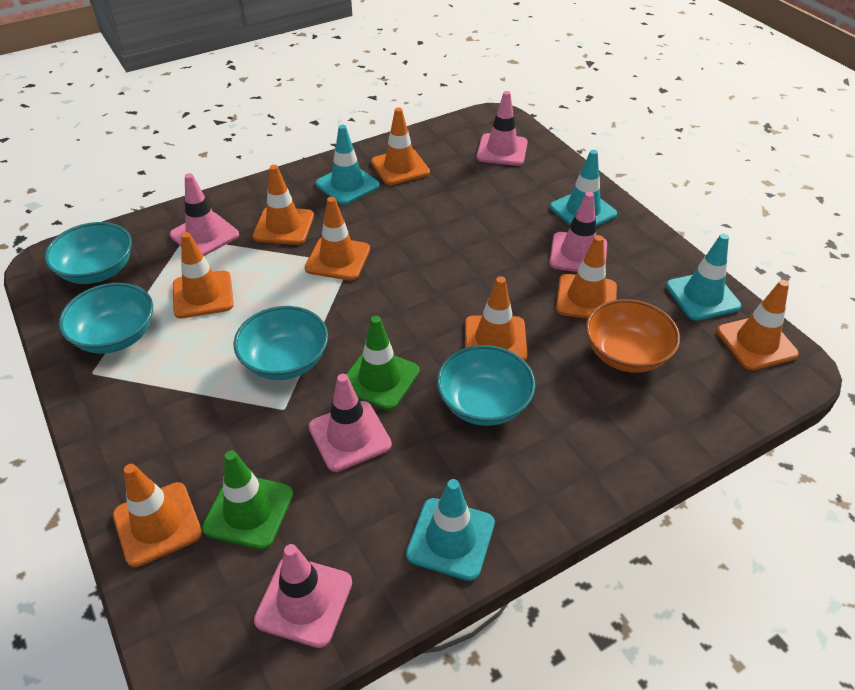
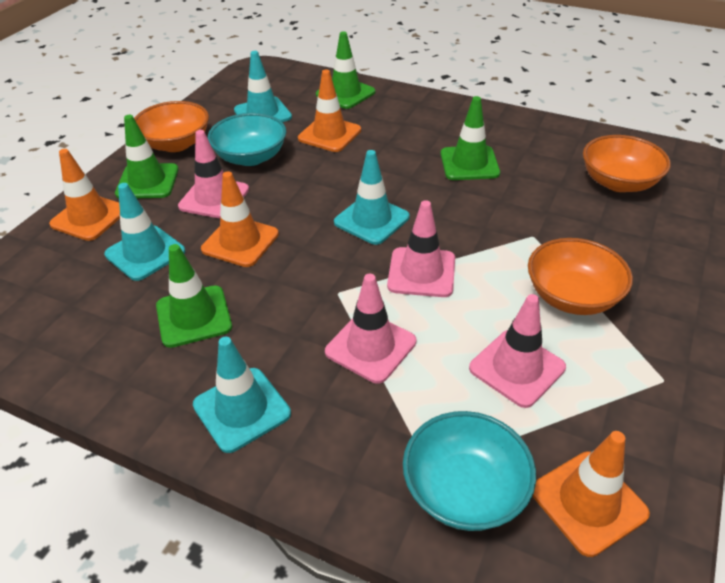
green traffic cone: [202,450,293,550] [346,316,420,410] = 2 -> [115,115,179,198] [156,244,232,348] [316,31,375,109] [441,96,500,180] = 4
orange bowl: [586,299,680,373] = 1 -> [134,101,209,152] [528,238,633,315] [583,135,671,192] = 3
orange traffic cone: [113,464,202,567] [173,232,234,318] [253,165,314,245] [305,197,370,281] [371,107,430,185] [465,276,527,361] [556,235,617,319] [717,280,799,370] = 8 -> [49,149,120,241] [201,171,279,267] [298,70,361,152] [533,431,650,557] = 4
pink traffic cone: [170,173,239,256] [254,544,352,648] [309,374,392,472] [476,91,528,166] [549,192,607,272] = 5 -> [178,130,249,219] [325,274,416,384] [387,200,455,297] [469,294,566,408] = 4
turquoise bowl: [45,222,132,284] [59,283,153,354] [234,306,328,380] [437,345,536,426] = 4 -> [208,113,286,166] [403,411,536,531] = 2

